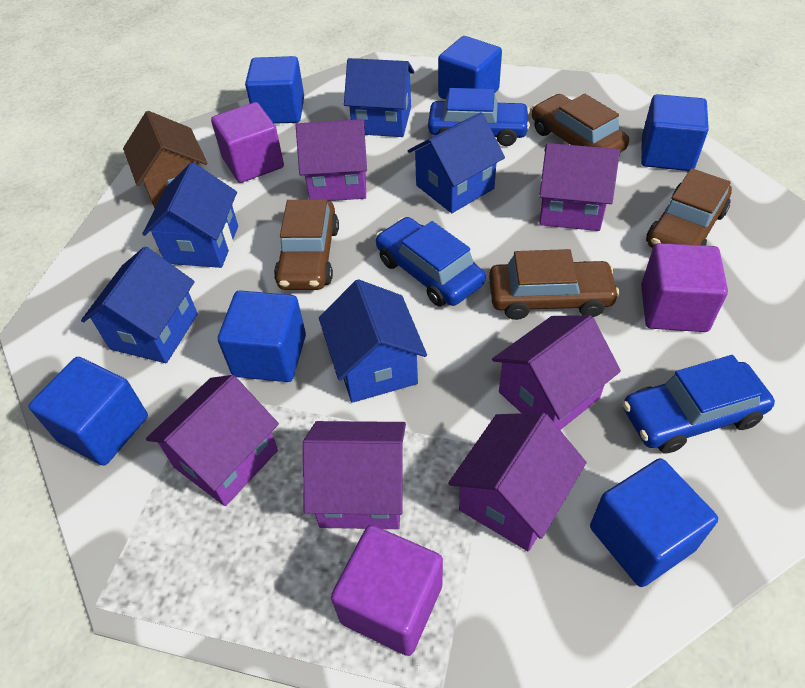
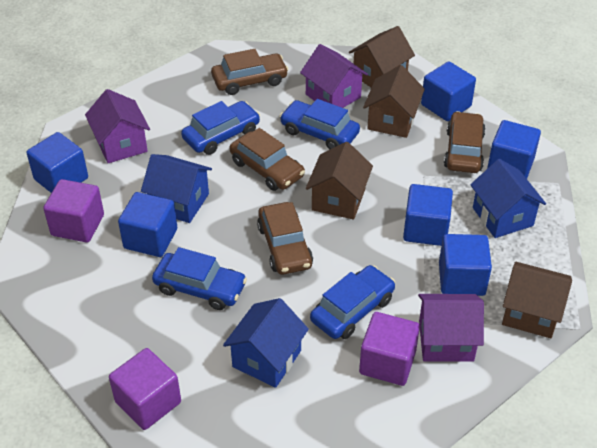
blue car: [376,217,486,307] [428,88,530,146] [623,355,775,454] = 3 -> [152,247,247,310] [181,101,260,155] [280,99,360,149] [310,265,395,339] = 4
blue house: [81,247,198,363] [142,162,238,268] [319,279,427,403] [344,58,414,137] [408,112,505,213] = 5 -> [141,154,212,223] [223,298,309,388] [470,159,546,238] = 3
brown house: [123,111,207,209] = 1 -> [306,142,373,220] [349,26,415,88] [363,65,425,138] [502,262,572,338] = 4
purple house: [146,375,279,506] [296,119,367,201] [303,421,406,529] [448,413,586,551] [492,315,621,430] [539,143,620,231] = 6 -> [85,89,150,163] [300,44,368,108] [418,294,484,362] = 3

